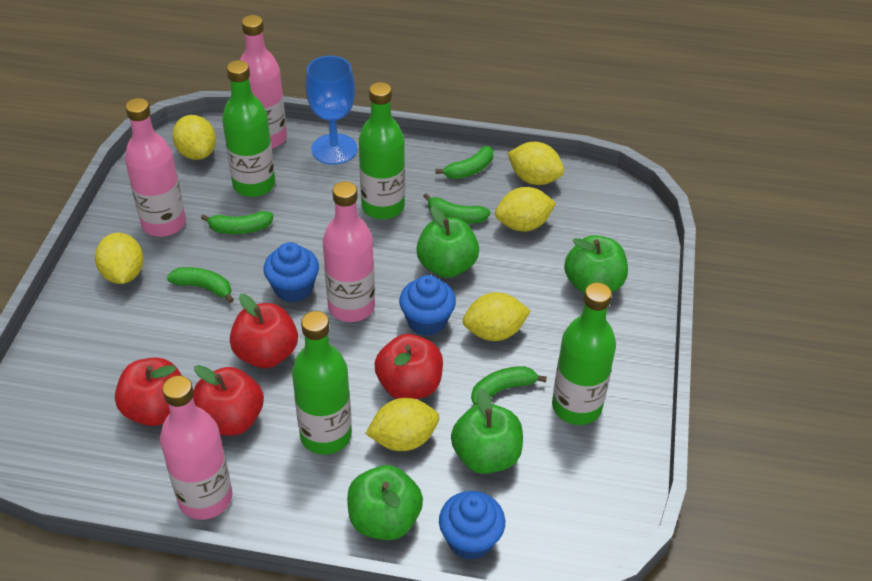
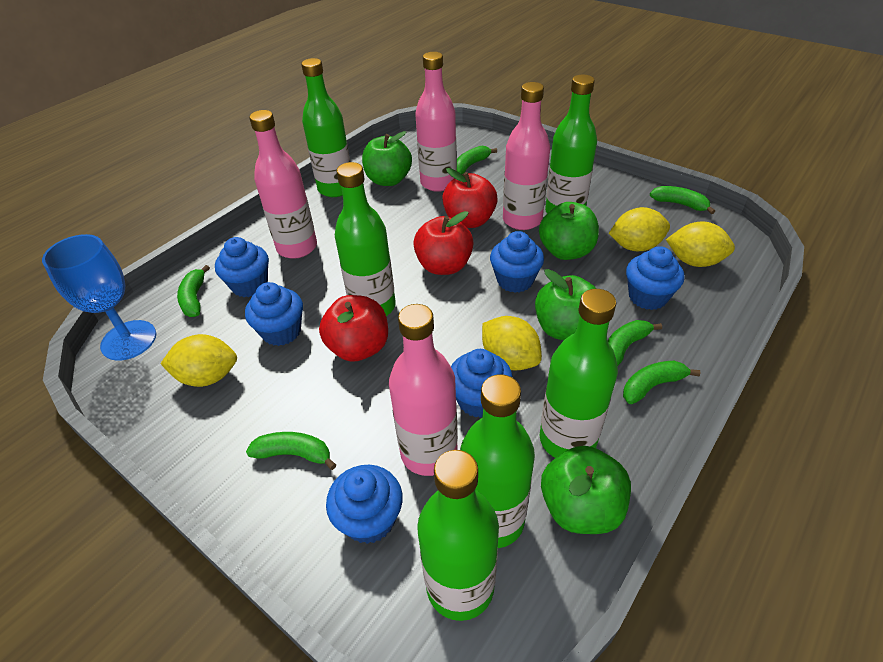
blue cupcake: [263,242,319,303] [399,275,456,336] [439,491,505,560] = 3 -> [215,237,269,297] [245,282,303,346] [326,465,403,544] [451,349,513,418] [490,231,544,293] [626,246,684,310] = 6
green banana: [167,267,234,303] [201,211,274,234] [423,193,491,223] [435,146,493,179] [471,366,547,405] = 5 -> [177,265,210,317] [246,432,336,470] [457,146,497,174] [608,320,662,366] [623,361,700,404] [650,186,715,214] = 6
green bottle: [222,60,275,197] [292,311,352,455] [359,82,405,219] [552,282,616,425] = 4 -> [301,58,350,197] [335,162,396,316] [417,450,499,621] [460,374,535,548] [540,289,618,458] [545,75,597,213] = 6
red apple: [115,357,182,426] [193,365,264,436] [230,294,298,368] [374,334,443,399] = 4 -> [319,295,388,362] [413,211,474,275] [442,168,498,228] = 3
yellow lemon: [95,233,144,284] [172,115,216,160] [365,398,439,451] [463,292,530,341] [495,187,556,232] [507,142,564,185] = 6 -> [161,334,237,387] [482,316,542,370] [609,207,670,251] [666,221,735,267] = 4

